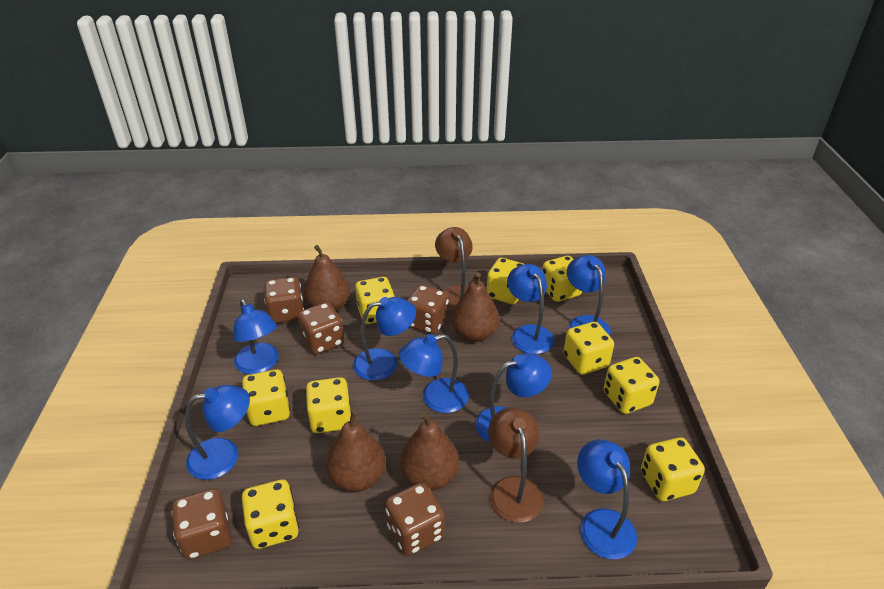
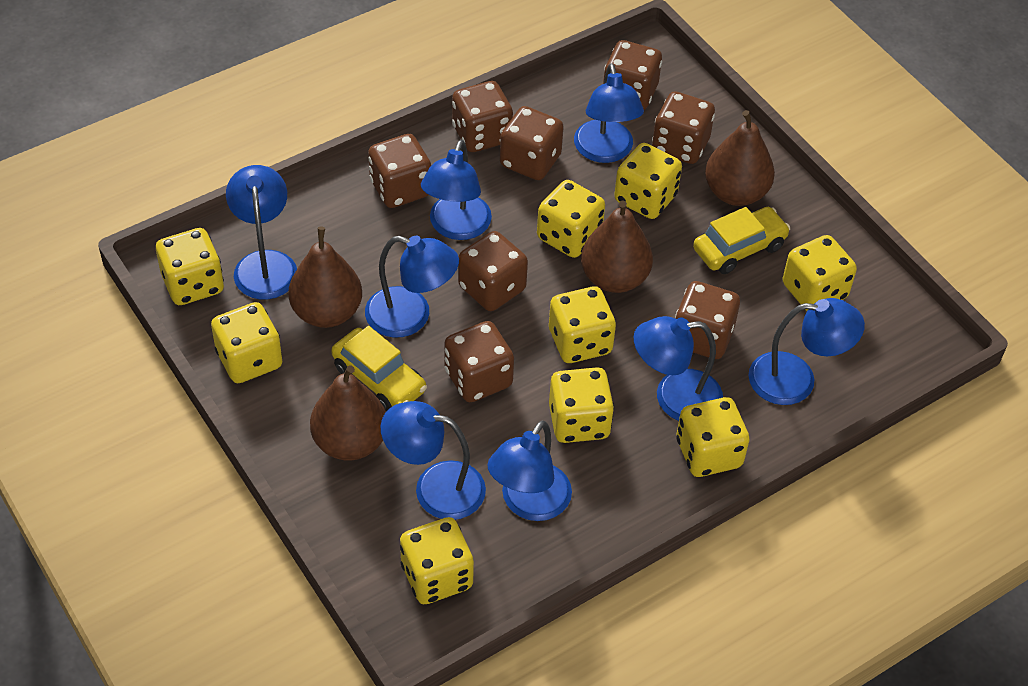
brown dice: [171,488,232,560] [264,277,304,323] [298,302,344,354] [385,482,445,555] [407,285,449,334] = 5 -> [368,134,431,208] [444,321,514,402] [452,81,513,152] [458,231,528,311] [500,106,564,180] [603,40,662,110] [652,91,715,164] [675,281,740,359] = 8
brown lamp: [435,227,473,311] [488,407,543,523] = 2 -> none = 0
yellow car: none = 0 -> [331,326,427,411] [693,207,790,274] = 2

